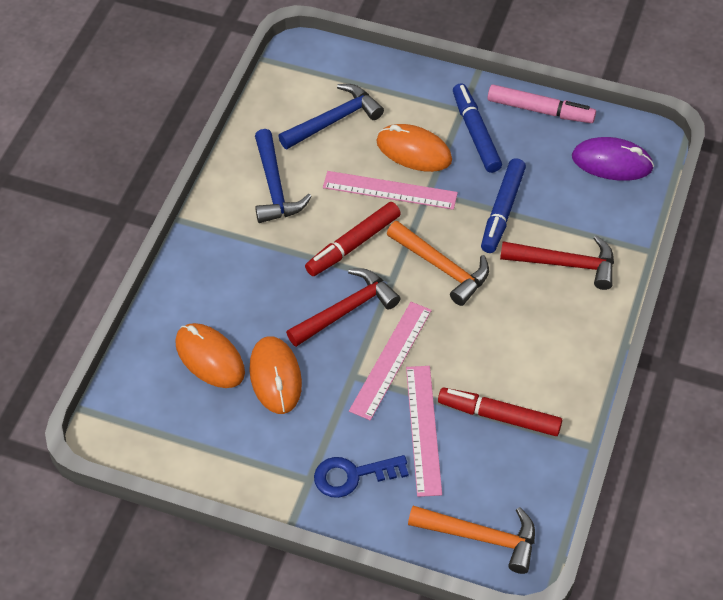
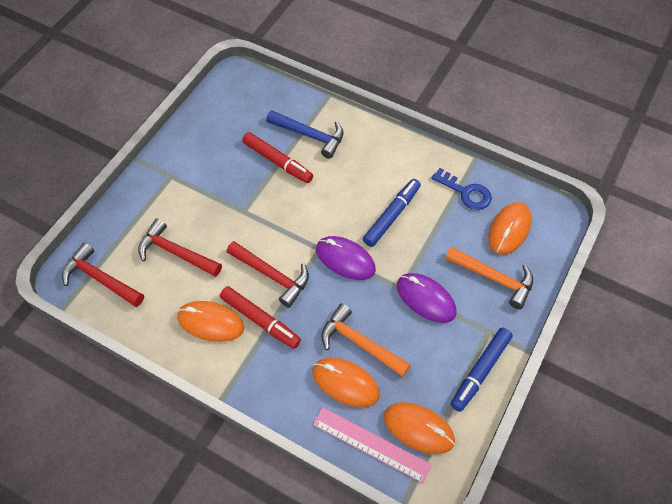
blue hammer: [255,129,312,223] [278,84,384,149] = 2 -> [266,110,343,159] = 1
orange mouse: [175,323,245,388] [249,336,302,414] [376,124,452,172] = 3 -> [177,301,244,342] [313,358,380,407] [384,402,455,454] [488,202,532,255] = 4
pink marker: [487,85,596,123] = 1 -> none = 0
pink ruler: [323,171,458,210] [349,302,432,420] [406,366,442,497] = 3 -> [313,407,432,483] = 1
purple mouse: [572,137,654,181] = 1 -> [316,236,376,280] [397,273,456,323] = 2
red hammer: [286,268,400,347] [500,235,614,290] = 2 -> [62,243,144,307] [138,218,222,277] [227,241,309,308] = 3

